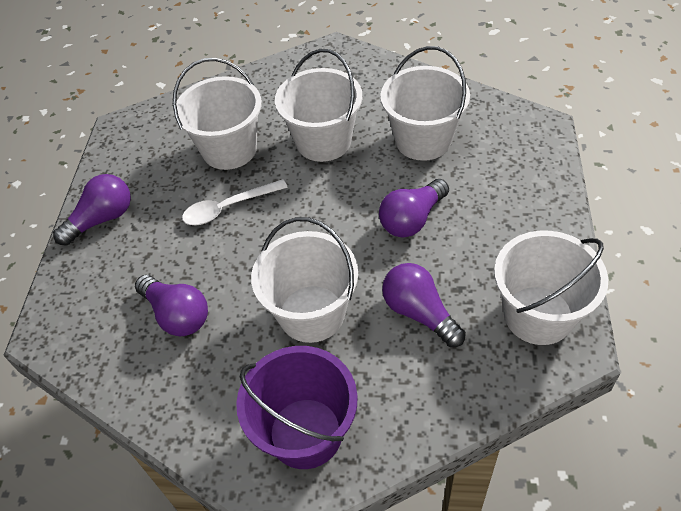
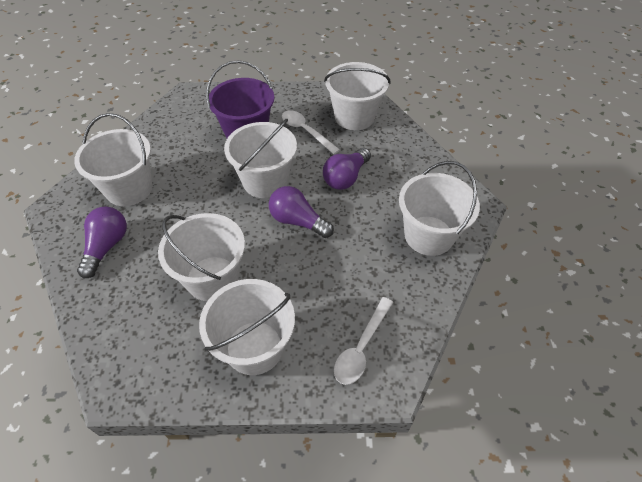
purple light bulb: [53,174,131,246] [135,275,208,336] [379,179,449,237] [382,263,466,347] = 4 -> [77,207,127,278] [269,186,334,238] [323,148,371,190] = 3
white bucket: [173,58,262,170] [251,217,358,343] [275,49,362,162] [380,46,470,161] [494,231,608,345] = 5 -> [74,113,152,206] [158,213,245,301] [199,279,295,375] [224,119,297,198] [324,62,390,130] [399,161,480,256] = 6
white spoon: [182,179,288,225] = 1 -> [282,110,340,154] [334,297,393,385] = 2

